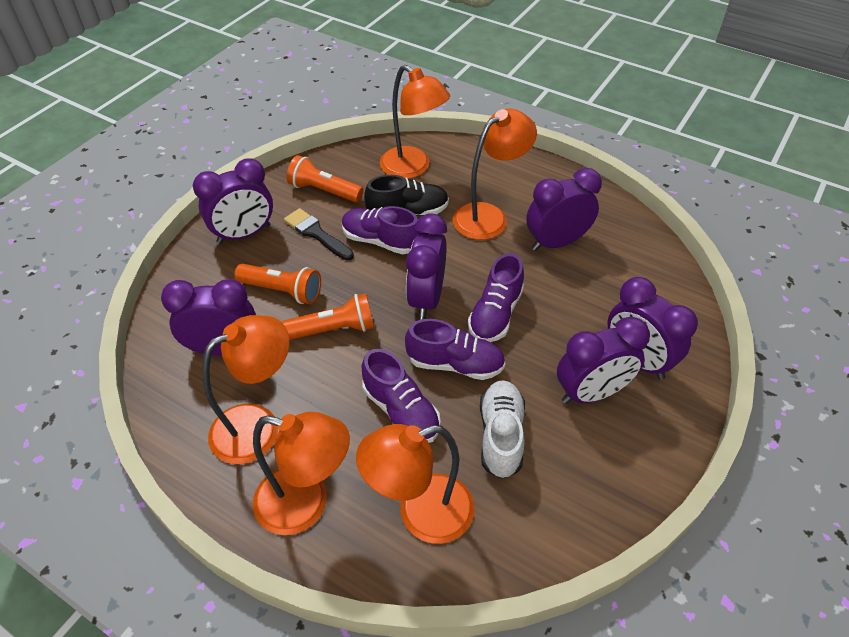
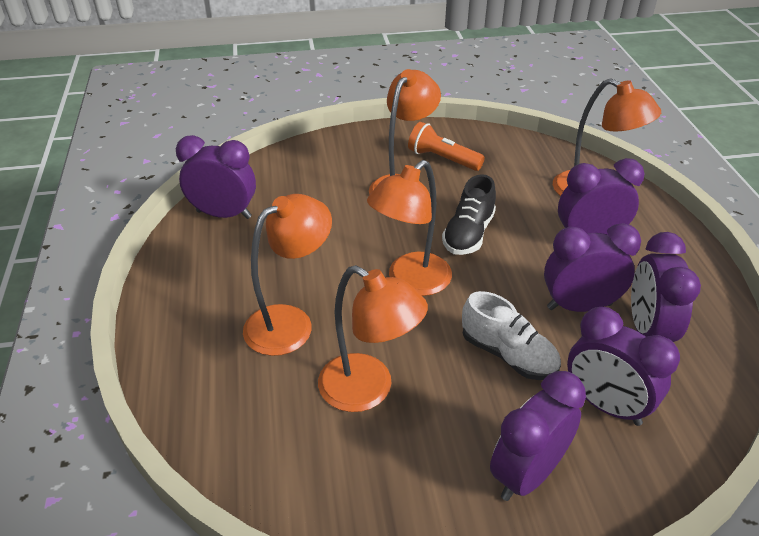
black brush: [284,208,354,261] = 1 -> none = 0
orange flashlight: [234,264,321,304] [282,293,374,340] [286,155,363,202] = 3 -> [408,122,485,171] = 1
purple shoe: [342,206,420,254] [362,349,441,443] [405,319,505,380] [468,253,524,342] = 4 -> none = 0

